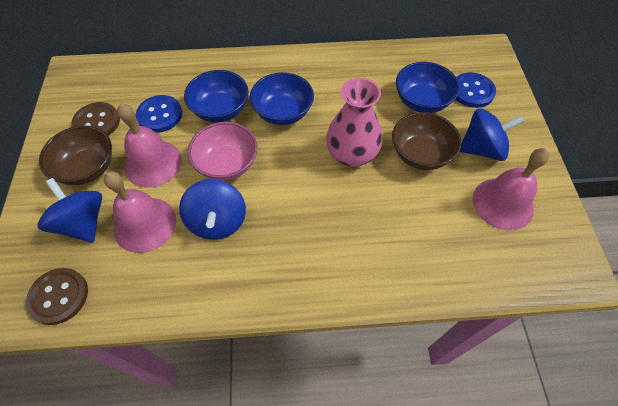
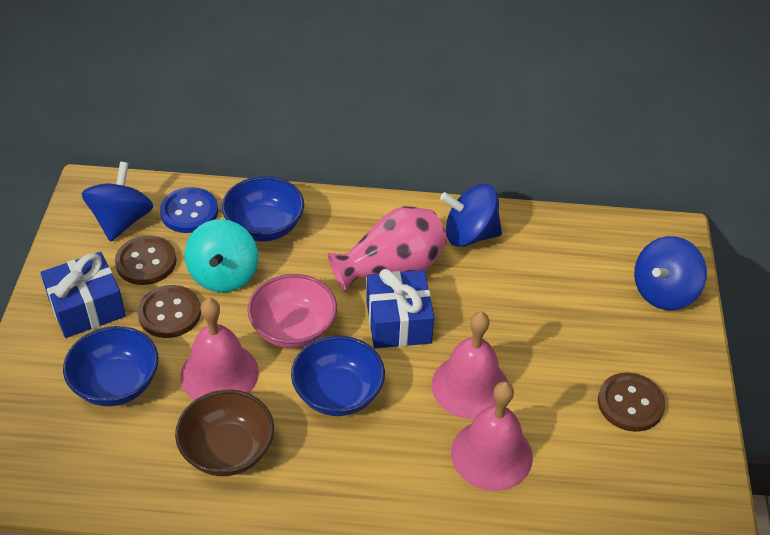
blue button: [136,95,182,133] [456,72,496,108] = 2 -> [160,187,218,233] = 1
blue gift: none = 0 -> [41,252,126,338] [366,269,434,348] = 2
brown bowl: [39,126,112,185] [392,112,461,170] = 2 -> [175,390,274,476] = 1
brown button: [26,268,88,325] [71,102,120,136] = 2 -> [115,236,176,285] [137,285,201,338] [598,372,665,432] = 3
turquoise spinning top: none = 0 -> [184,219,258,293] = 1

